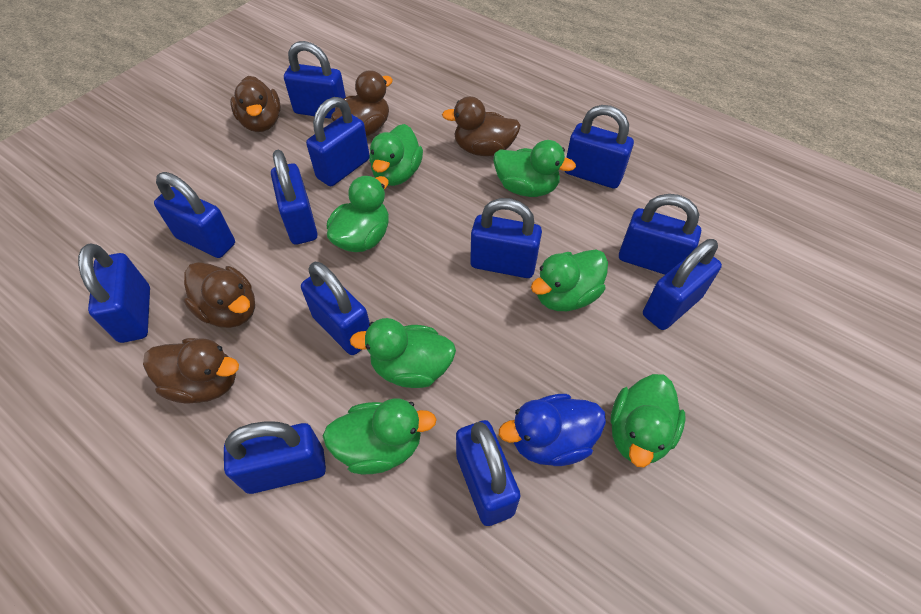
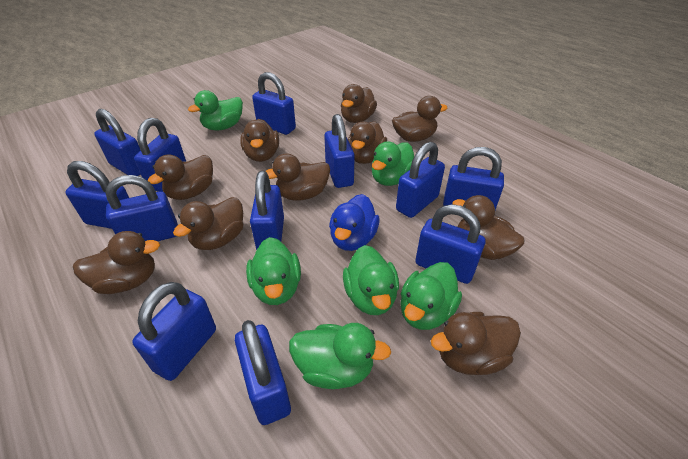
brown duck: [143,338,239,404] [184,262,255,328] [230,76,281,132] [331,70,393,136] [442,96,521,156] = 5 -> [73,231,160,294] [148,154,213,200] [173,197,244,250] [240,119,279,162] [266,153,330,201] [341,84,377,123] [348,121,387,164] [392,96,448,142] [431,312,521,375] [452,195,525,260] = 10
green duck: [323,398,437,475] [327,176,389,252] [350,318,456,388] [369,124,423,186] [493,140,576,197] [531,250,608,311] [611,374,685,468] = 7 -> [188,90,243,130] [246,237,301,305] [289,323,391,389] [343,245,399,315] [372,141,414,186] [400,262,462,330] = 6

